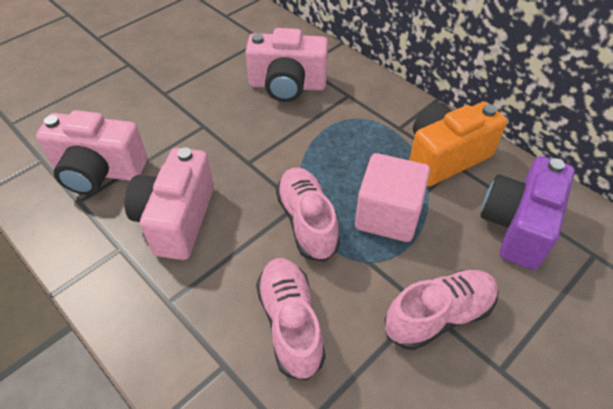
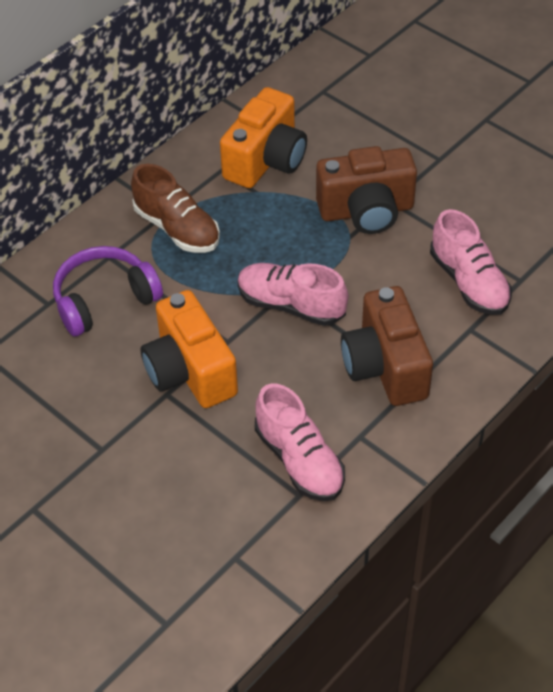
brown camera: none = 0 -> [316,146,417,234] [341,286,433,406] = 2
brown shoe: none = 0 -> [131,164,220,253] = 1
orange camera: [409,102,507,187] = 1 -> [141,290,238,408] [220,87,307,188] = 2
pink camera: [36,110,147,195] [125,147,214,260] [246,28,328,102] = 3 -> none = 0
pink cube: [355,153,430,242] = 1 -> none = 0
purple camera: [480,156,575,270] = 1 -> none = 0
purple headphones: none = 0 -> [53,246,163,336] = 1

